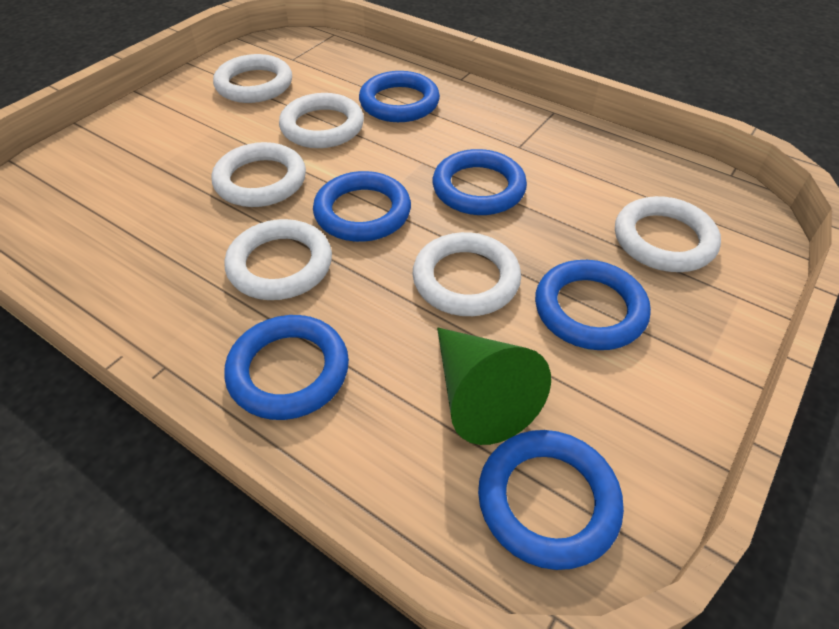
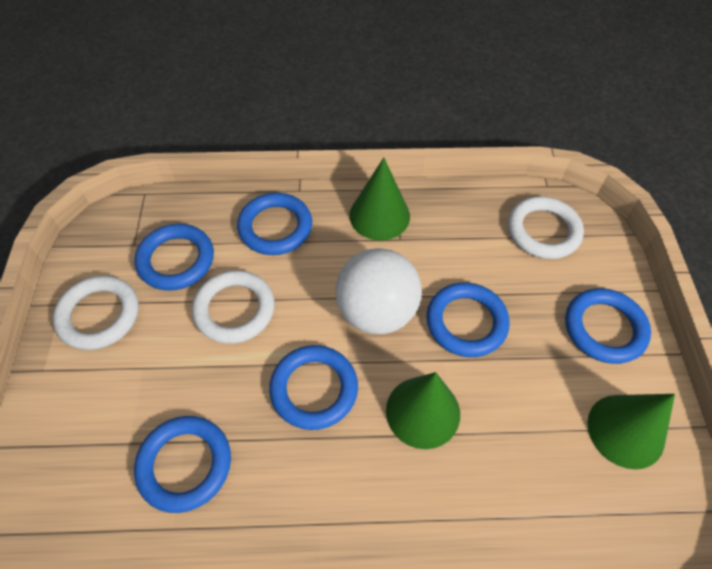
green cone: [437,327,551,445] = 1 -> [349,157,410,240] [386,372,460,449] [588,394,675,469] = 3
white ball: none = 0 -> [336,248,422,334] = 1
white ring: [212,142,306,207] [213,54,292,103] [224,219,332,300] [279,93,364,148] [413,232,521,316] [615,196,721,272] = 6 -> [53,276,139,350] [192,270,275,344] [508,196,584,259] = 3

